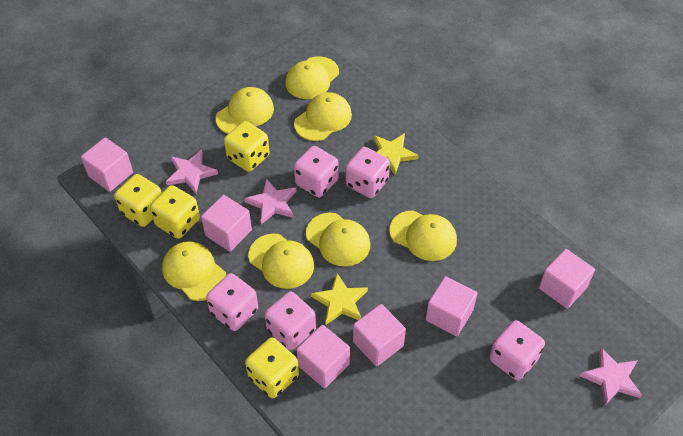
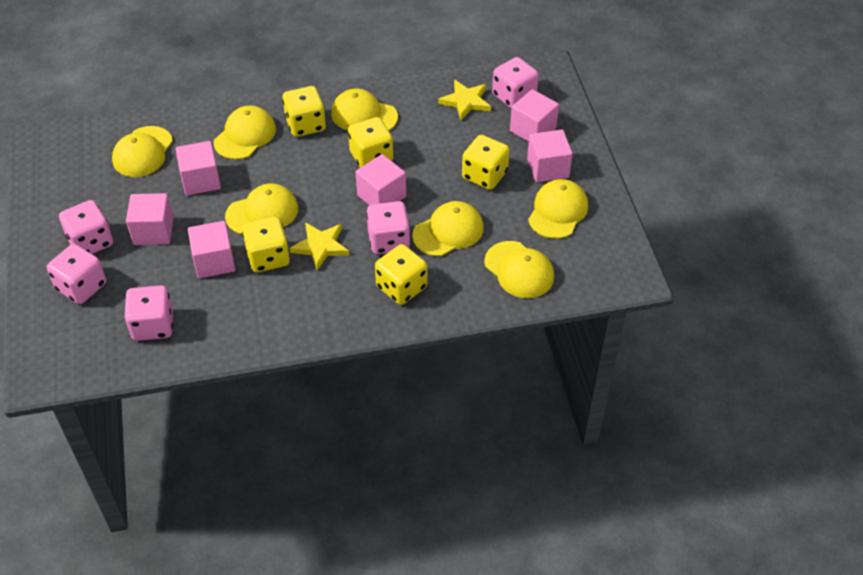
pink star: [166,150,218,194] [244,178,296,224] [580,348,642,405] = 3 -> none = 0
yellow dice: [114,174,162,227] [150,185,200,239] [224,121,270,172] [245,337,299,398] = 4 -> [242,217,290,272] [282,86,326,137] [348,117,393,168] [375,244,427,305] [462,135,510,190] = 5

